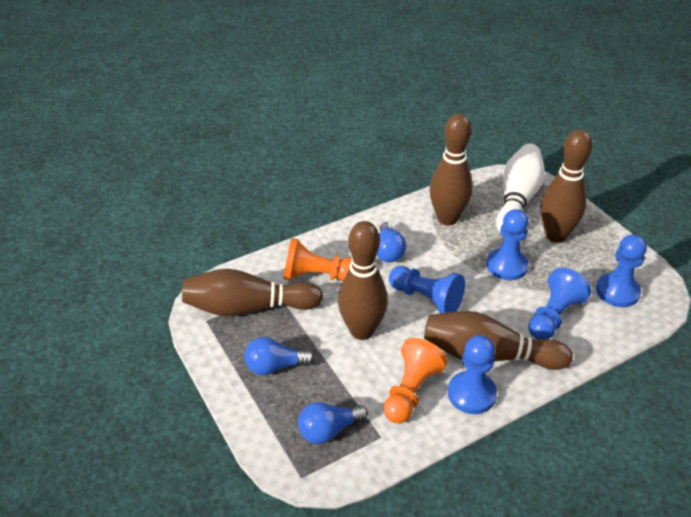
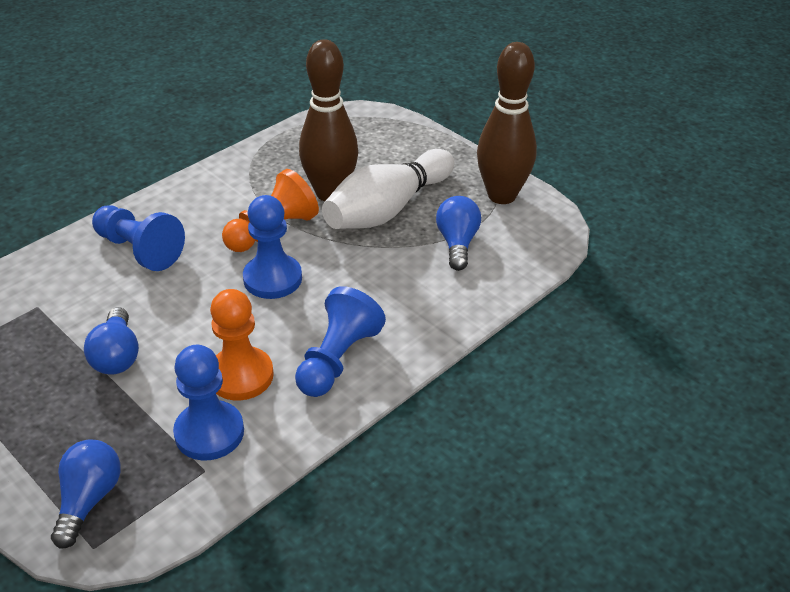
blue pawn: [389,266,465,314] [448,335,497,414] [486,209,529,280] [528,268,592,339] [596,234,647,307] = 5 -> [92,205,185,271] [173,345,244,460] [243,195,302,299] [295,286,386,397] = 4
brown bowling pin: [182,269,323,316] [338,221,388,340] [424,311,573,370] [430,113,473,225] [541,129,592,243] = 5 -> [299,39,358,201] [477,42,537,204] = 2

